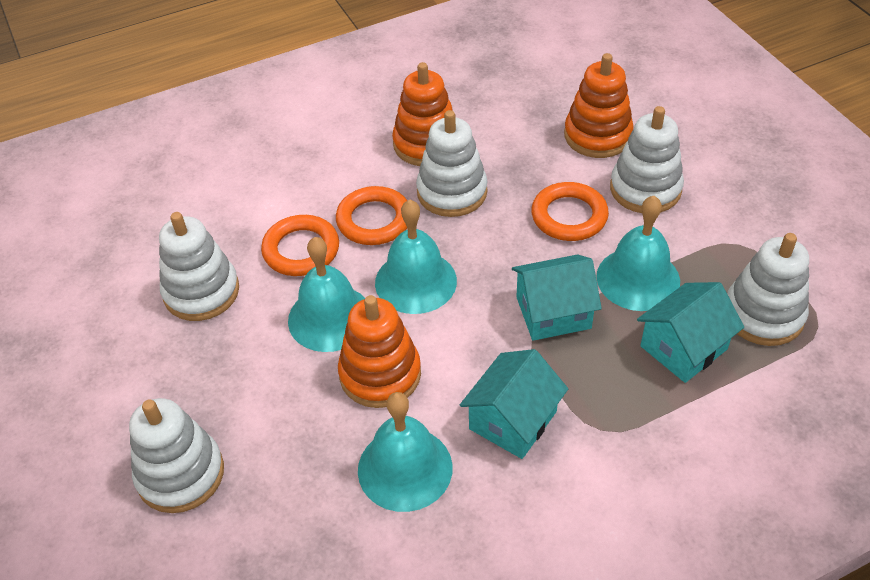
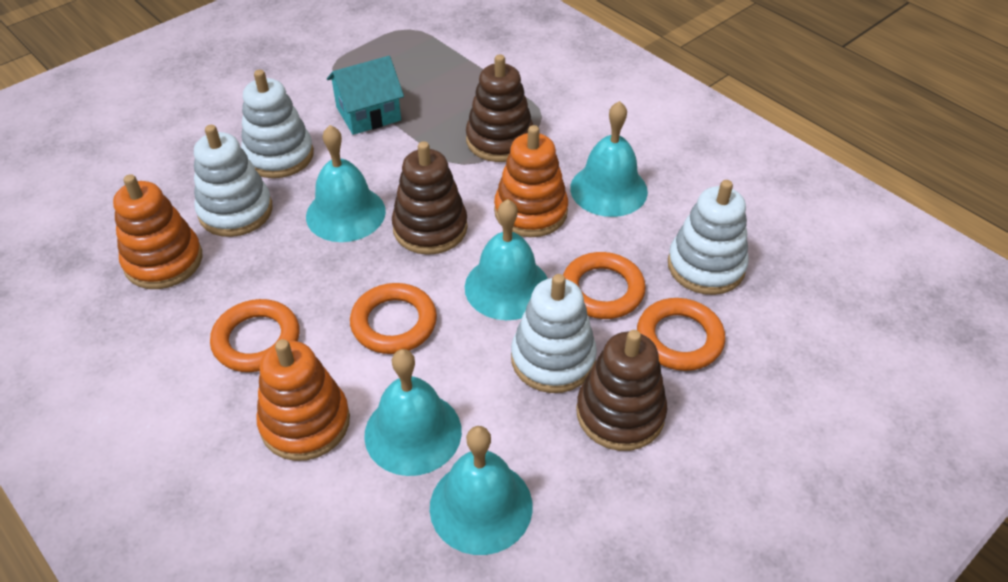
brown stacking toy: none = 0 -> [392,141,468,255] [466,54,533,162] [576,330,667,451] = 3
orange ring: [261,215,339,276] [336,186,407,245] [531,182,609,241] = 3 -> [210,299,299,372] [350,283,437,354] [563,252,646,319] [637,298,725,371] = 4
turquoise bell: [288,237,365,352] [358,392,453,512] [375,199,457,314] [596,196,680,311] = 4 -> [306,125,386,242] [364,349,462,476] [430,426,533,555] [465,199,548,320] [570,101,648,217] = 5
turquoise house: [460,349,568,459] [512,254,602,341] [637,282,744,383] = 3 -> [327,56,404,135] = 1
white stacking toy: [129,398,224,513] [159,212,239,321] [416,110,488,217] [610,106,684,213] [727,233,809,346] = 5 -> [194,125,273,237] [241,70,314,178] [511,274,597,393] [668,180,749,295] = 4

